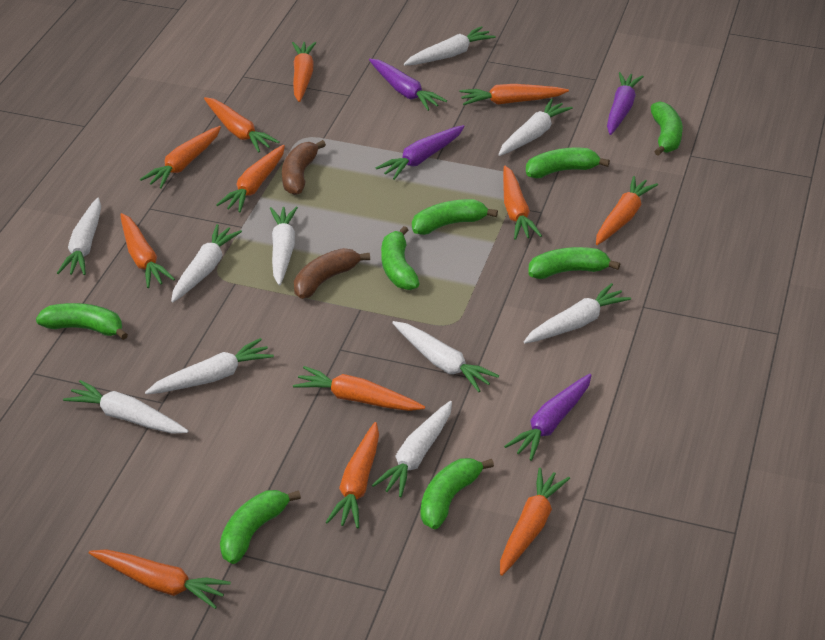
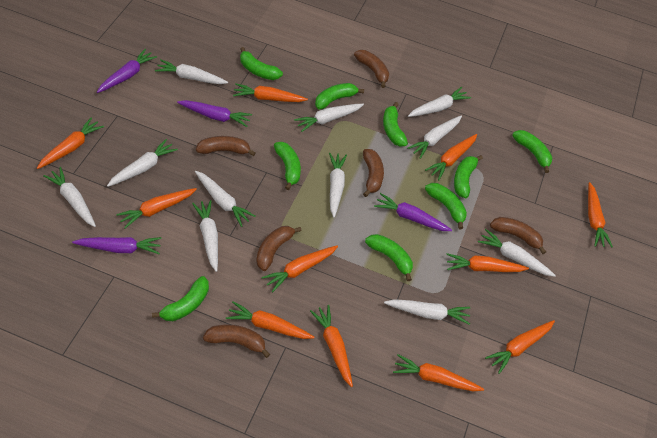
brown banana: [282,140,326,195] [294,248,370,299] = 2 -> [196,136,256,156] [203,325,270,358] [256,226,301,271] [354,50,389,88] [363,149,384,197] [490,217,546,254] = 6
green banana: [36,303,128,340] [220,490,301,564] [381,226,420,290] [412,199,498,235] [421,458,494,530] [526,148,610,178] [528,247,620,279] [651,101,683,156] = 8 -> [152,276,209,321] [240,47,283,80] [274,142,301,190] [315,83,364,109] [365,234,413,281] [383,102,408,146] [425,183,467,230] [454,155,483,198] [512,130,552,173] = 9
orange carrot: [89,549,231,609] [120,213,175,288] [140,126,221,189] [204,97,279,153] [216,145,285,213] [292,42,316,102] [293,366,425,411] [326,422,379,528] [460,84,569,105] [500,468,570,576] [503,166,542,240] [596,176,658,245] = 12 -> [37,117,104,169] [116,188,197,228] [226,301,314,339] [233,83,308,102] [262,246,338,292] [310,305,353,387] [393,354,484,391] [425,134,477,180] [446,253,529,272] [485,320,555,374] [588,182,613,247] = 11
white carrot: [57,197,101,275] [63,380,188,434] [145,338,274,394] [171,224,242,303] [270,207,298,286] [372,401,452,497] [392,321,499,392] [404,26,496,65] [498,99,573,156] [524,283,631,343] = 10 -> [43,167,96,227] [107,139,178,187] [155,59,228,84] [192,200,218,272] [195,171,256,227] [294,104,364,132] [329,153,347,218] [384,299,470,325] [407,116,462,159] [408,87,471,117] [478,229,556,277] = 11

